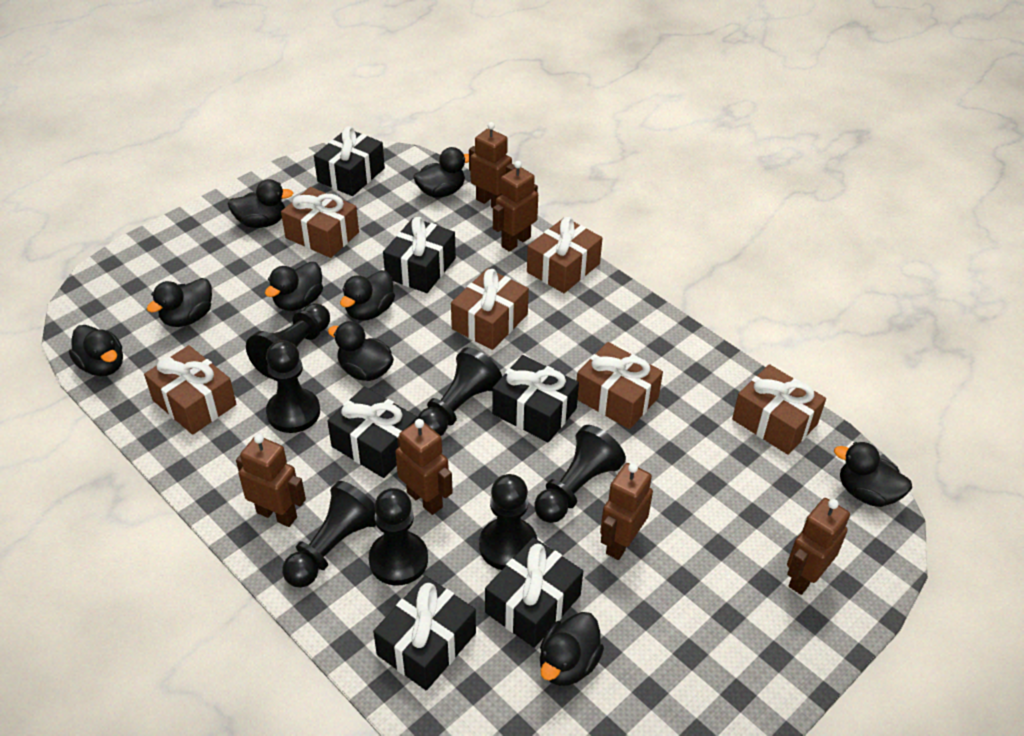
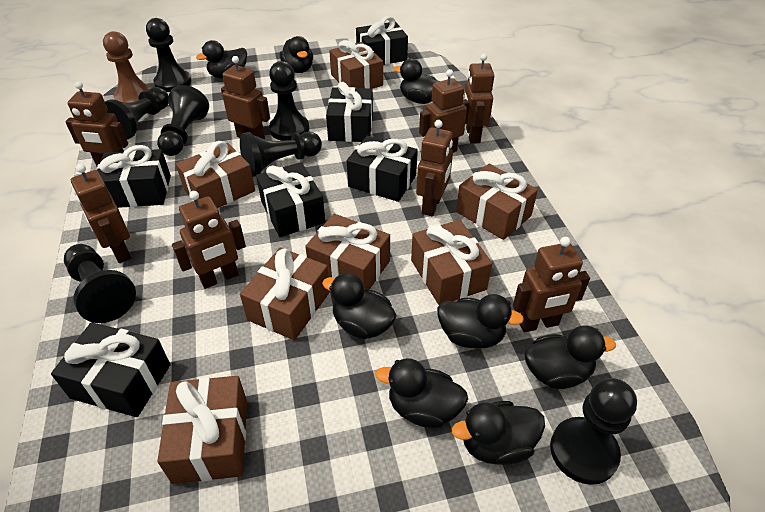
black duck: [69,325,123,376] [147,278,212,327] [227,179,293,228] [265,262,323,311] [328,321,394,381] [340,270,395,321] [413,147,469,198] [540,612,604,686] [834,442,912,507] = 9 -> [196,40,247,79] [280,36,313,73] [322,273,397,339] [375,358,468,428] [394,59,440,104] [437,294,524,349] [452,401,545,465] [524,325,616,389] = 8
brown gift: [144,345,236,435] [281,187,359,258] [451,268,529,350] [527,217,602,293] [577,342,663,429] [732,364,826,455] = 6 -> [157,376,247,484] [176,141,255,208] [240,248,330,340] [305,214,390,290] [329,40,383,89] [411,220,492,305] [456,164,538,240] = 7
brown pawn: none = 0 -> [103,31,151,103] = 1
brown robot: [236,434,306,527] [395,419,453,515] [469,122,516,208] [493,161,538,252] [600,463,653,560] [787,498,850,595] = 6 -> [65,81,128,167] [71,164,131,263] [172,191,246,289] [221,56,270,139] [416,120,453,216] [419,69,470,153] [464,54,494,144] [513,237,590,332] = 8

